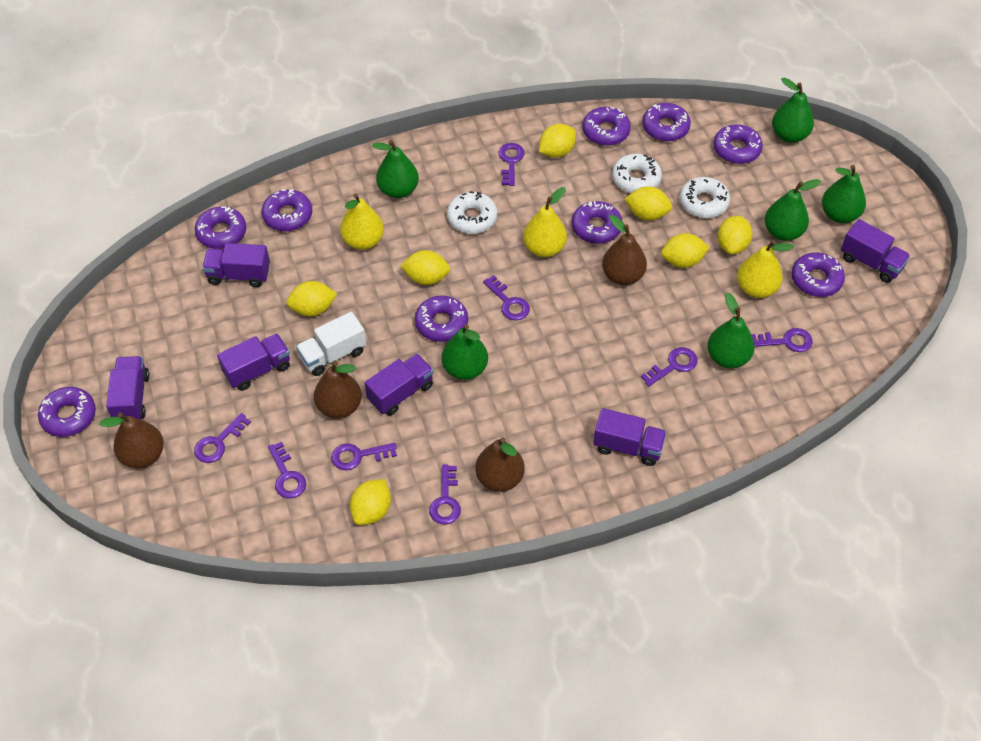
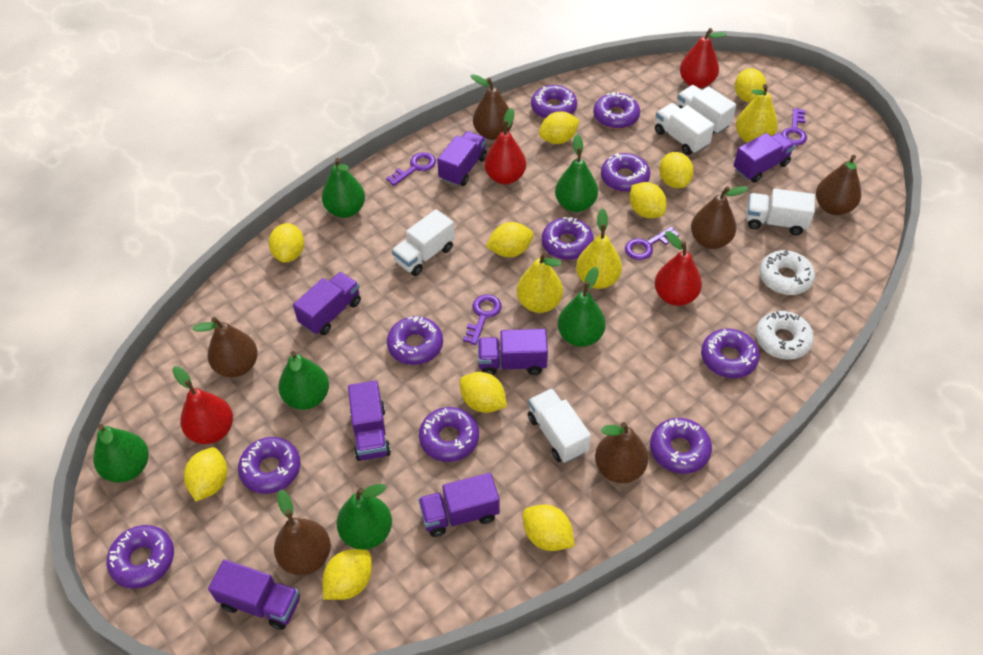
brown pear: [99,413,164,468] [314,361,362,418] [475,437,525,492] [602,215,647,285] = 4 -> [192,317,258,377] [274,490,331,575] [471,74,513,140] [595,422,648,483] [691,186,749,249] [816,155,861,215] = 6
purple donut: [38,387,96,437] [195,206,246,249] [261,189,312,232] [415,295,468,342] [572,201,622,244] [582,107,631,146] [642,103,691,142] [713,124,763,164] [791,253,845,297] = 9 -> [106,525,174,589] [238,437,300,494] [387,316,443,365] [419,407,479,462] [531,85,577,119] [542,217,594,260] [593,92,640,129] [601,153,650,192] [650,418,712,474] [701,328,760,378] = 10
purple key: [194,413,251,463] [268,442,306,499] [331,443,397,470] [429,464,461,525] [483,275,530,321] [499,143,525,186] [641,347,698,387] [751,328,813,352] = 8 -> [386,152,436,186] [463,294,502,345] [625,226,679,260] [781,108,807,146] = 4
purple truck: [106,356,150,419] [202,243,270,287] [217,333,290,391] [365,354,434,416] [593,408,667,466] [841,219,910,283] = 6 -> [208,559,300,630] [293,272,361,335] [348,380,391,461] [418,473,500,537] [437,131,487,186] [478,329,548,376] [734,133,795,183] = 7
red pear: none = 0 -> [172,366,233,444] [484,108,526,185] [655,231,702,306] [680,28,727,88] = 4
white donut: [447,191,497,234] [612,154,662,193] [680,177,730,218] = 3 -> [755,311,814,360] [759,250,815,295] = 2
white truck: [296,312,366,376] = 1 -> [392,209,455,276] [528,388,591,463] [655,103,715,155] [677,85,736,134] [746,188,815,235] = 5
yellow lemon: [286,281,337,316] [350,479,391,525] [400,250,450,285] [539,124,576,158] [624,186,672,220] [661,233,710,268] [717,216,752,254] = 7 -> [184,447,228,501] [269,223,304,263] [322,549,372,600] [460,372,507,413] [486,222,534,257] [523,504,575,551] [539,111,580,144] [630,182,666,218] [659,152,694,188] [735,68,766,102] = 10

